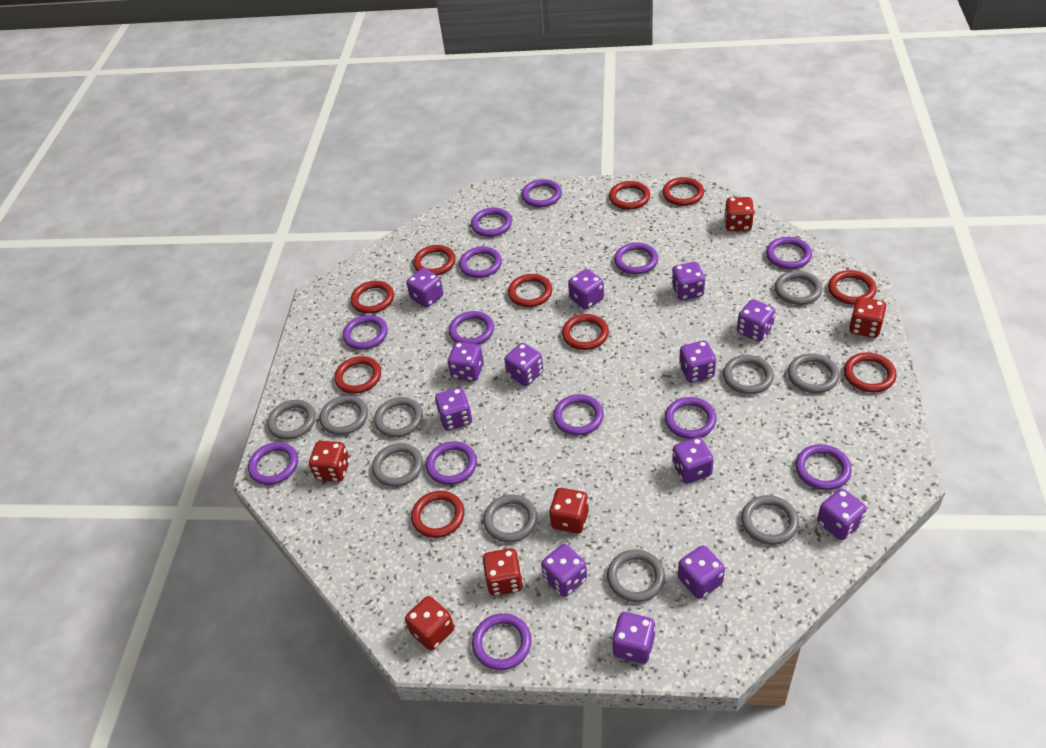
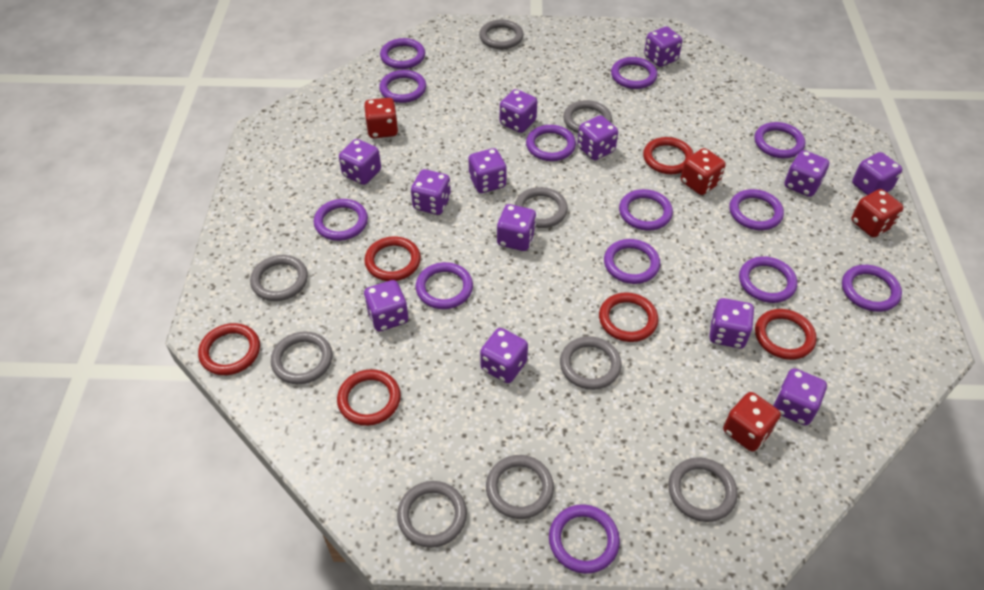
grey ring: [267,400,316,440] [320,395,368,435] [372,443,423,487] [374,397,423,438] [483,495,538,543] [607,550,665,602] [723,355,774,394] [741,495,799,545] [775,271,822,305] [788,353,840,393] = 10 -> [250,255,308,301] [271,331,333,384] [397,481,467,548] [479,19,524,49] [486,455,554,519] [515,187,568,228] [560,336,622,390] [563,100,612,133] [668,457,738,522] = 9
red dice: [309,441,350,482] [405,596,454,651] [483,548,523,596] [549,488,589,534] [724,197,754,231] [849,297,887,338] = 6 -> [364,98,398,138] [681,148,726,195] [723,392,781,452] [851,189,904,237] = 4
red ring: [334,356,381,394] [351,281,394,314] [411,491,465,538] [413,245,456,276] [508,274,552,307] [562,314,609,350] [609,181,650,210] [662,177,704,206] [828,270,877,305] [844,352,897,393] = 10 -> [198,323,260,375] [337,369,401,426] [364,236,421,281] [599,292,658,342] [643,137,694,174] [755,309,817,360] = 6

